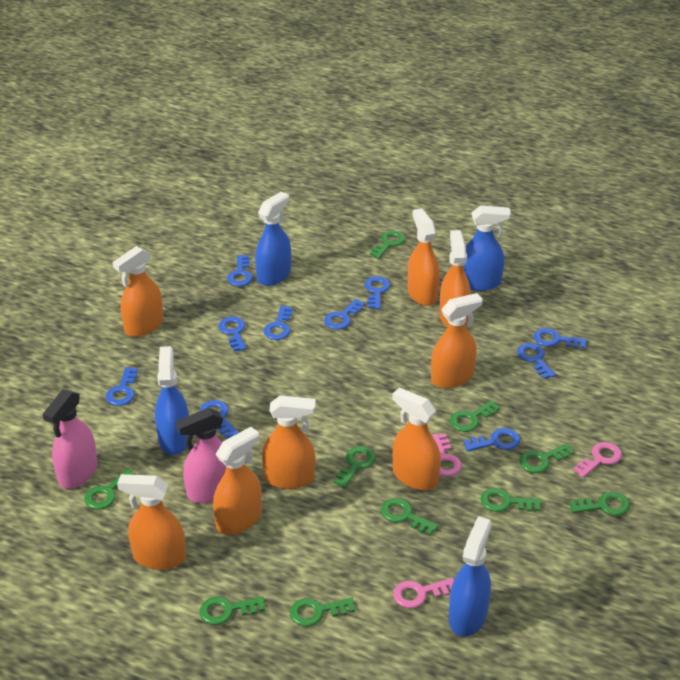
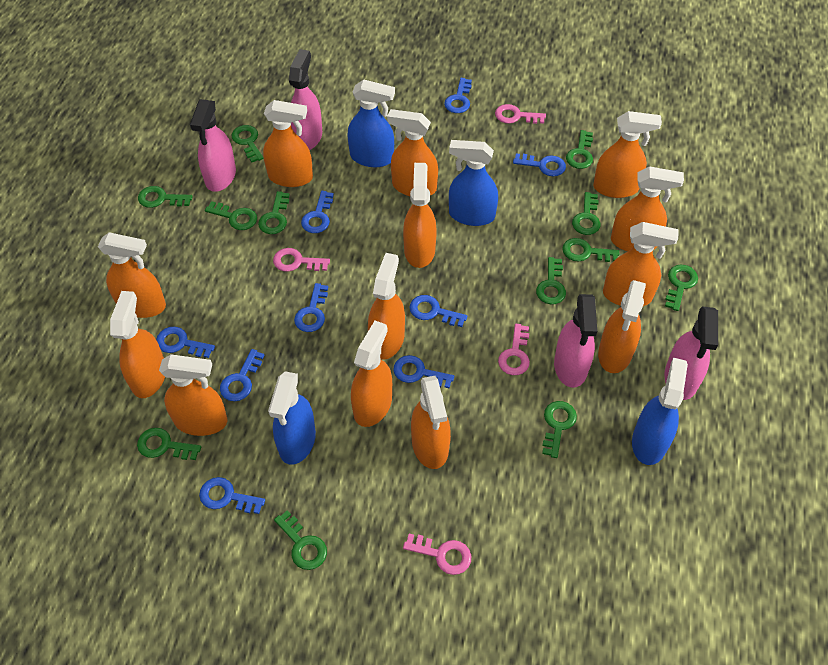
blue key: [106,367,138,406] [200,400,238,439] [219,316,246,352] [227,255,253,286] [264,305,292,340] [324,299,365,330] [365,276,390,309] [463,428,520,452] [517,343,556,379] [534,328,587,348] = 10 -> [156,327,215,358] [199,477,265,514] [220,349,264,401] [294,283,328,332] [301,191,334,233] [393,355,454,388] [409,295,467,327] [444,78,472,113] [513,153,566,176] = 9
green key: [84,469,136,510] [200,596,265,625] [290,597,355,627] [334,446,376,488] [370,231,405,258] [381,498,438,536] [450,400,500,432] [480,488,542,512] [519,443,574,473] [569,492,630,516] = 10 -> [137,428,201,460] [138,186,193,208] [205,201,257,230] [232,125,263,162] [258,191,290,234] [274,510,327,570] [536,257,566,304] [542,401,577,458] [562,238,619,262] [566,130,593,169] [572,192,601,235] [665,265,698,311] = 12
orange spray bottle: [112,246,164,337] [117,474,186,570] [213,427,262,535] [262,395,316,489] [392,387,441,490] [408,208,440,306] [431,293,483,388] [439,230,471,328] = 8 -> [98,232,166,318] [110,291,165,398] [159,354,227,436] [263,100,313,187] [351,321,392,427] [368,253,405,360] [387,109,438,196] [403,163,437,268] [411,376,451,469] [593,111,662,198] [598,280,646,373] [603,222,679,306] [611,166,684,251] = 13
pink key: [393,578,454,608] [432,434,462,477] [573,442,622,478] = 3 -> [273,248,330,272] [403,534,471,575] [495,104,546,124] [498,324,530,375] = 4
pink spray bottle: [43,389,97,489] [176,408,226,503] = 2 -> [190,99,236,192] [289,49,322,150] [554,294,597,388] [664,306,718,400] = 4

